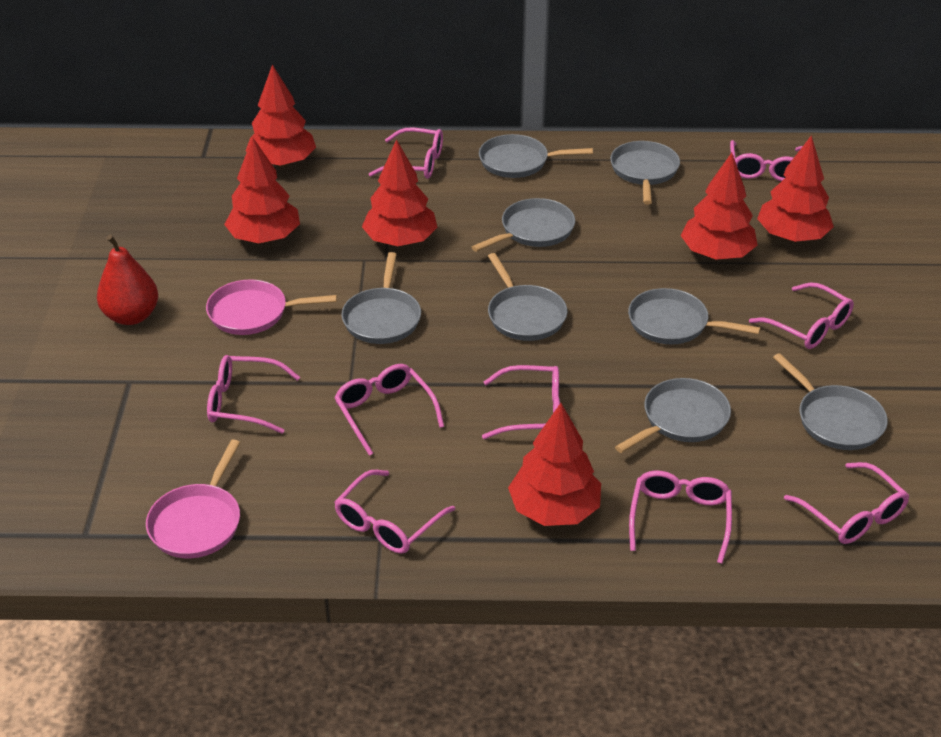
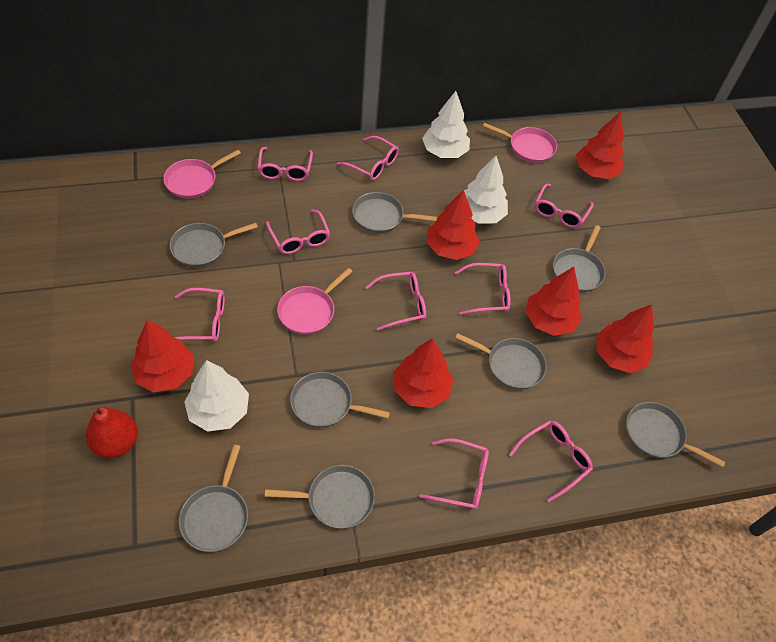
pink pan: [146,440,240,558] [206,280,337,335] = 2 -> [163,150,241,199] [277,268,353,335] [483,123,557,163] = 3
white tree: none = 0 -> [184,360,249,432] [422,91,470,158] [464,156,508,224] = 3

